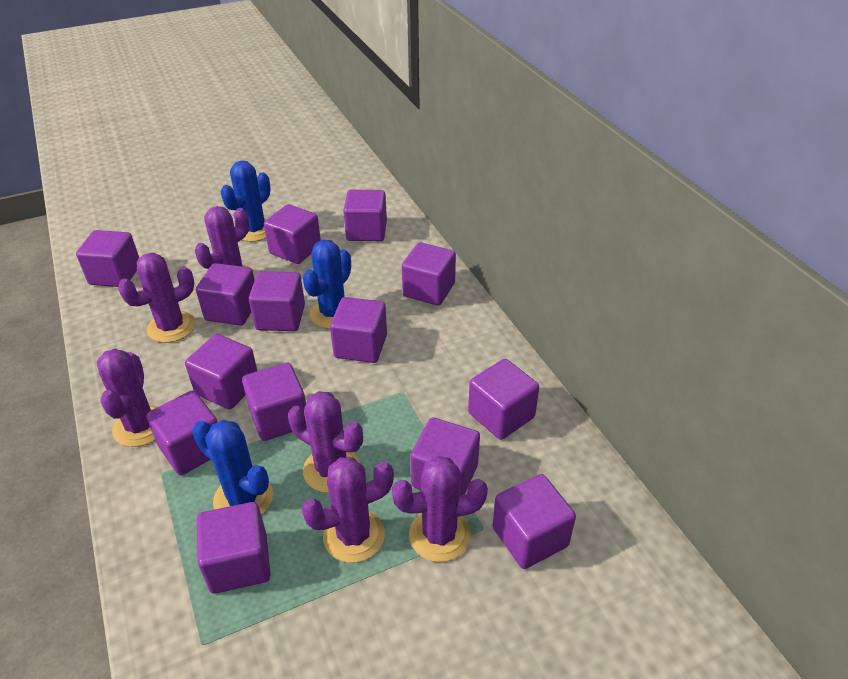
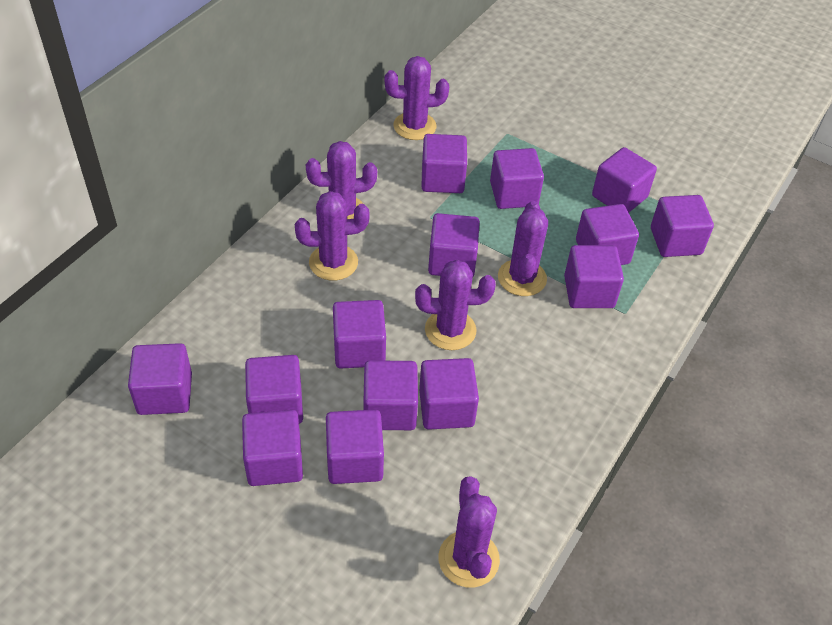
blue cactus: [192,420,273,515] [221,161,271,242] [303,240,351,329] = 3 -> none = 0

